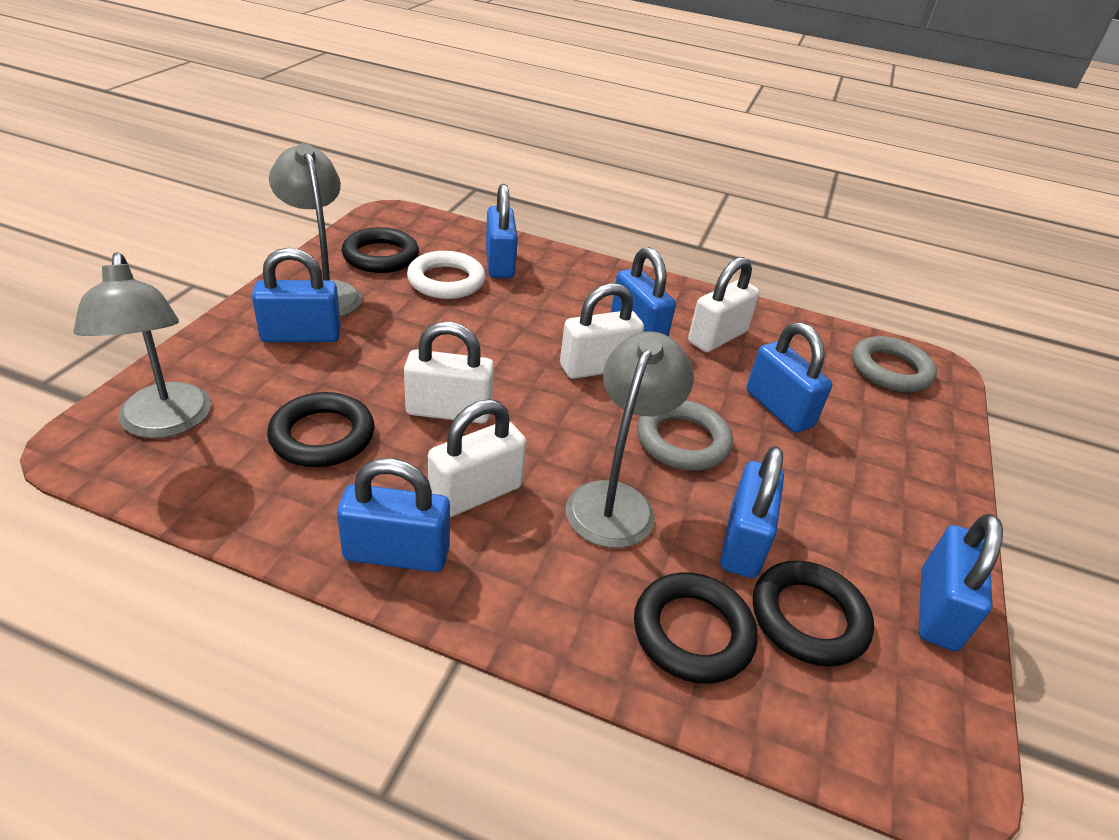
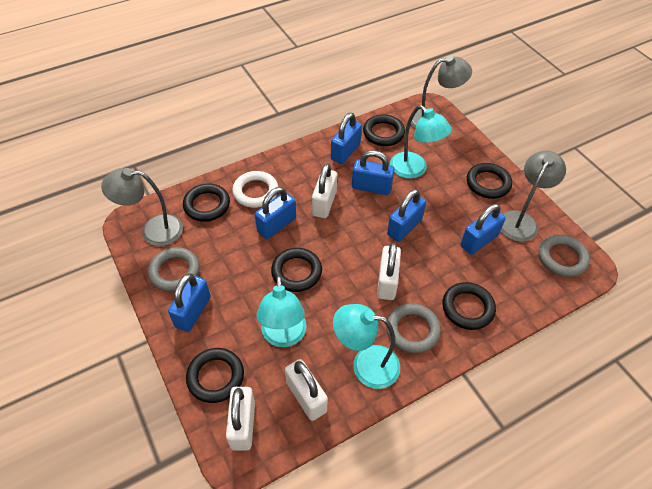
black ring: [267,392,374,467] [342,227,419,273] [634,572,758,684] [753,561,874,667] = 4 -> [183,184,230,222] [186,348,244,403] [271,248,322,292] [363,114,405,146] [442,282,496,330] [467,163,512,199] = 6
blue padlock: [252,248,341,342] [337,458,450,572] [486,184,518,278] [611,247,676,336] [720,446,784,578] [746,322,832,433] [919,514,1003,651] = 7 -> [168,273,211,332] [255,187,296,239] [331,113,362,164] [352,150,395,195] [387,189,426,242] [461,204,505,255] = 6
grey ring: [637,400,733,471] [852,336,937,392] = 2 -> [148,247,200,292] [386,303,441,353] [539,235,590,277] = 3
turquoise lamp: none = 0 -> [256,275,307,347] [333,304,400,389] [390,105,452,179] = 3

